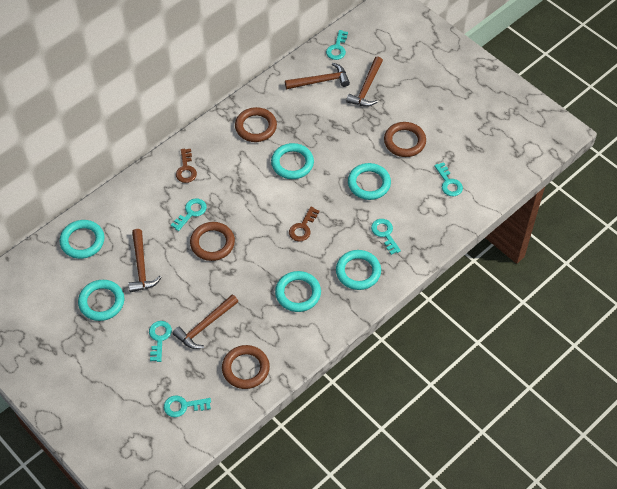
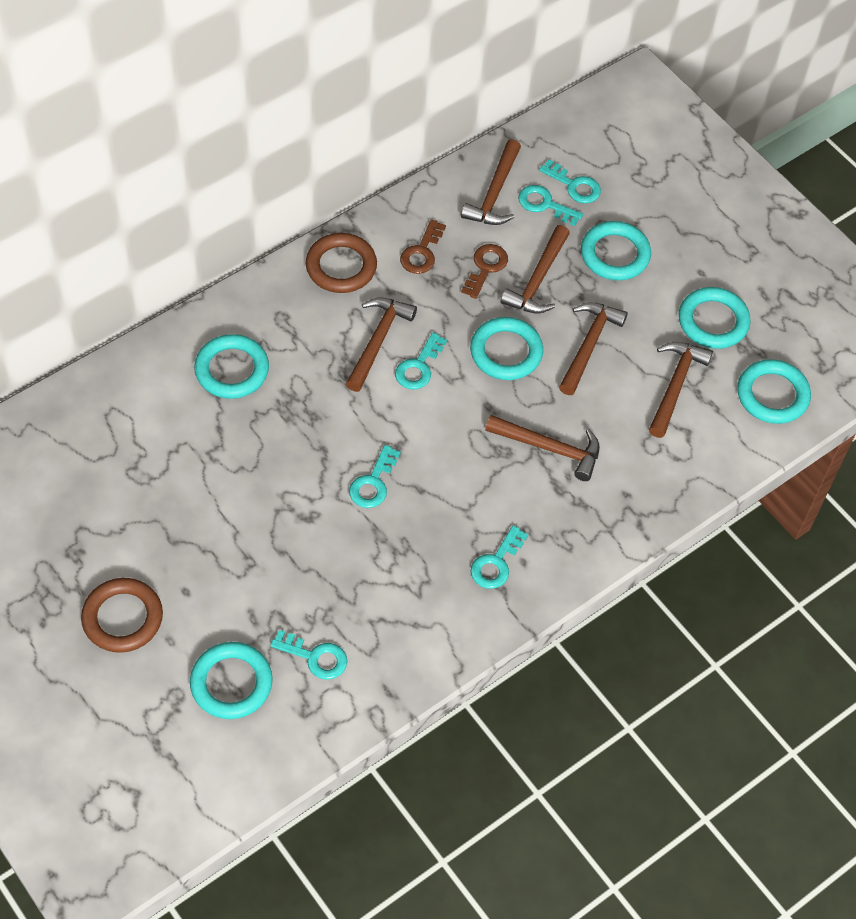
brown hammer: [128,229,162,292] [172,295,239,349] [285,63,350,89] [346,56,383,107] = 4 -> [346,297,417,392] [461,139,521,225] [485,415,600,481] [500,225,570,314] [559,302,628,395] [649,342,713,438] = 6
brown ring: [190,222,235,261] [222,345,270,389] [235,107,277,142] [384,122,426,157] = 4 -> [81,578,163,653] [306,233,377,293] = 2

